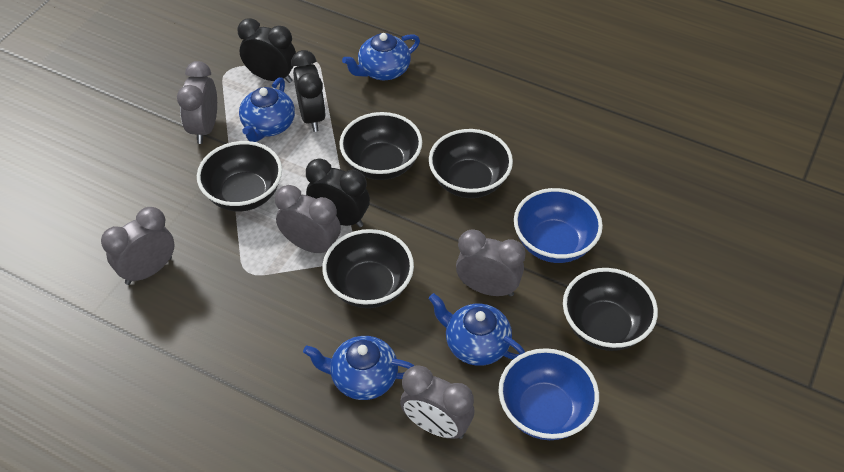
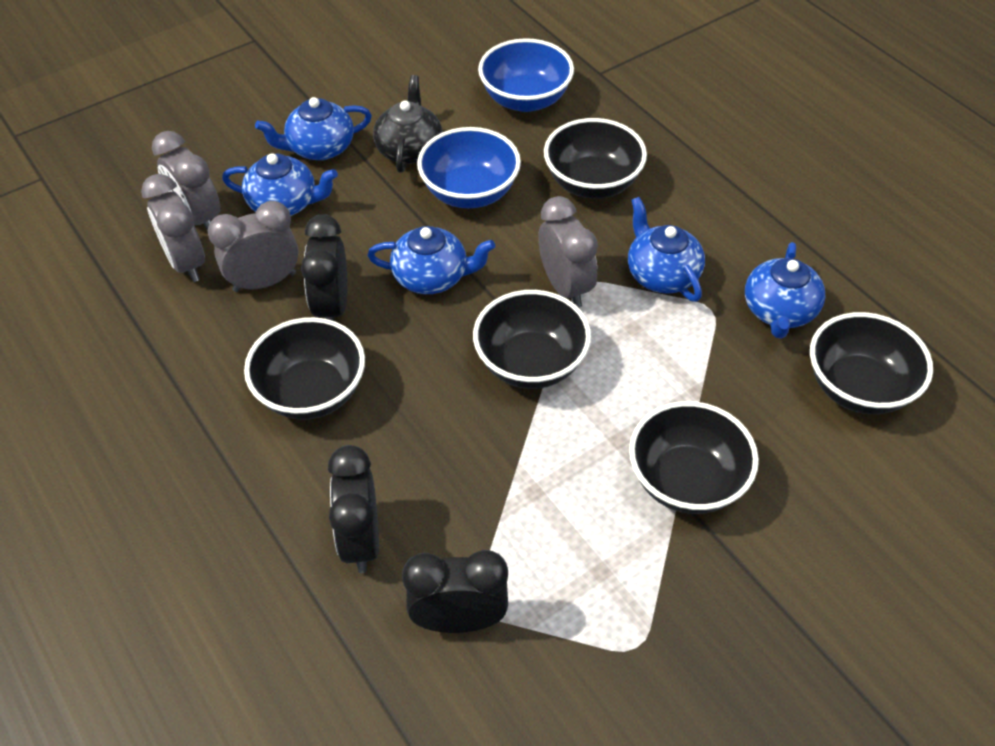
black teapot: none = 0 -> [373,75,442,173] = 1
blue teapot: [239,77,295,142] [303,336,415,400] [342,33,420,80] [428,293,525,366] = 4 -> [222,153,338,216] [255,97,372,160] [367,226,495,294] [628,197,705,302] [745,242,825,339] = 5
grey clock: [101,207,175,285] [177,61,217,144] [275,185,341,253] [400,365,474,439] [456,229,526,297] = 5 -> [141,174,205,282] [152,131,221,230] [208,201,299,292] [538,196,598,308] = 4

